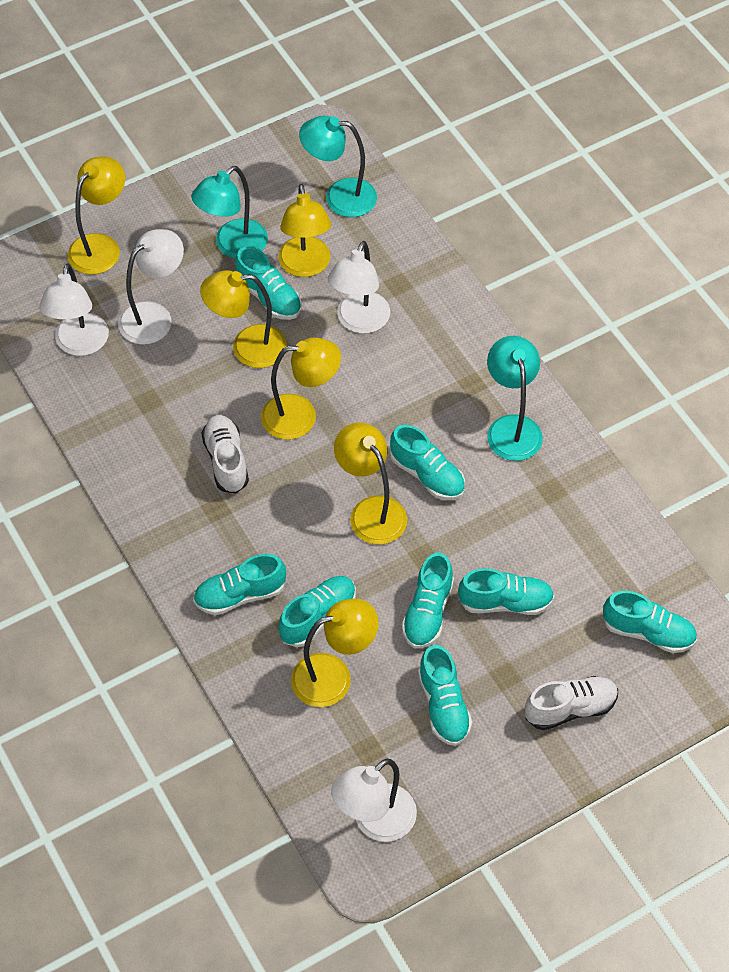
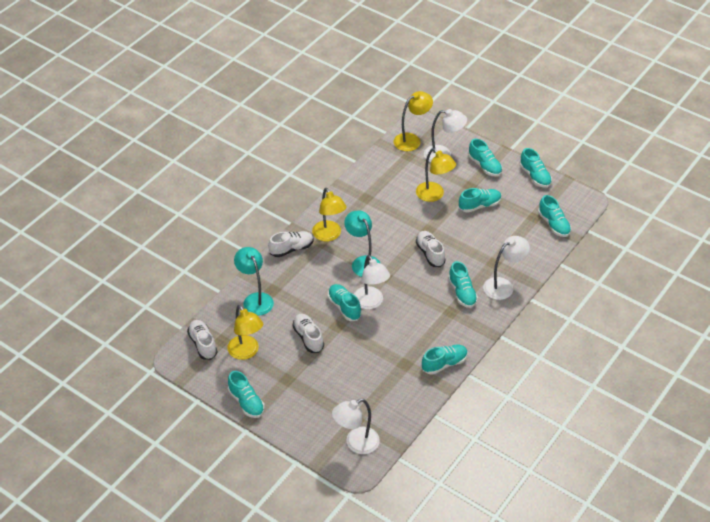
turquoise lamp: [191,166,268,259] [299,116,377,217] [487,336,543,461] = 3 -> [234,247,274,316] [344,211,381,277] = 2
white shoe: [201,415,249,494] [525,676,618,730] = 2 -> [187,320,217,360] [268,231,313,257] [293,314,324,353] [416,231,446,267] = 4
yellow lamp: [68,156,125,275] [200,270,287,368] [261,337,341,440] [278,184,331,277] [291,599,378,707] [334,422,407,545] = 6 -> [227,305,263,360] [312,188,347,242] [393,91,433,151] [416,148,456,202] = 4

